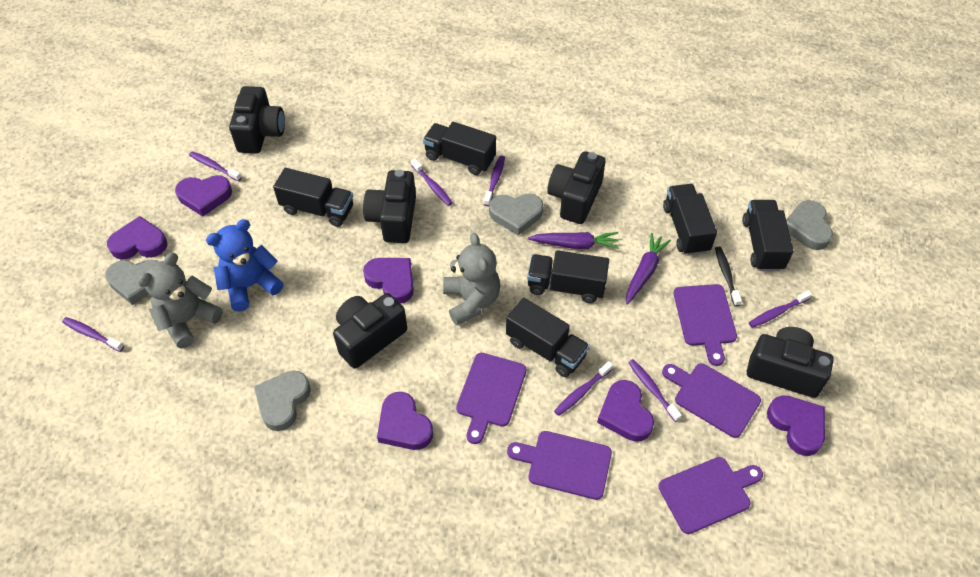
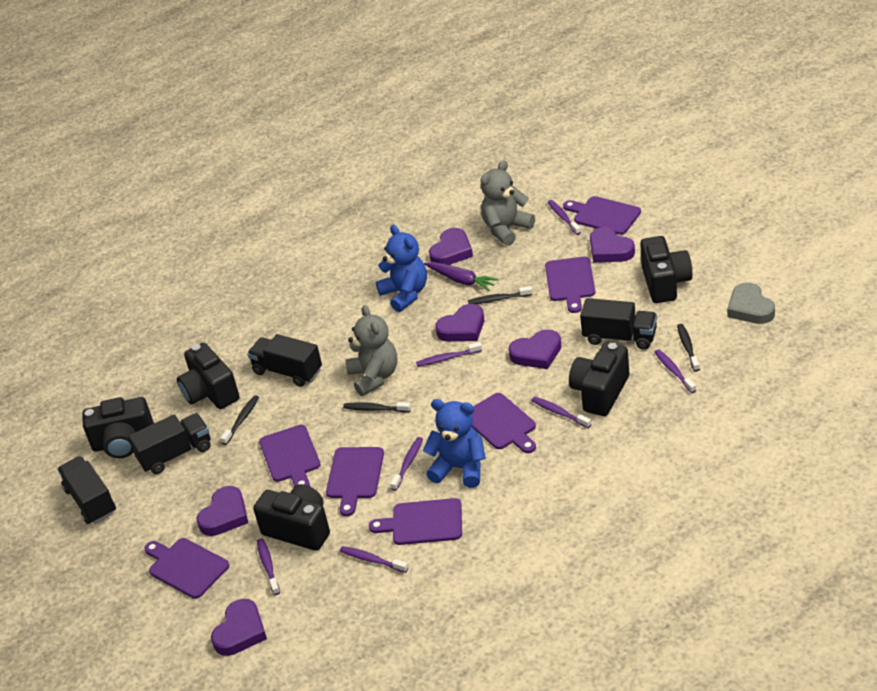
black toothbrush: [715,247,742,307] = 1 -> [220,395,259,445] [343,402,411,412] [468,286,532,304] [677,324,700,372] = 4
black truck: [273,168,353,227] [423,122,496,175] [506,298,590,377] [527,250,609,303] [663,184,717,255] [742,200,794,271] = 6 -> [57,456,116,524] [128,413,211,474] [247,334,322,387] [580,298,657,350] = 4
blue teddy bear: [206,219,284,311] = 1 -> [376,225,427,312] [423,399,486,488] = 2
grey heart: [105,259,159,305] [254,371,311,431] [489,193,544,235] [786,200,833,250] = 4 -> [727,282,775,324] = 1
purple carrot: [528,232,619,249] [626,233,671,305] = 2 -> [424,262,499,291] = 1
purple cutting board: [456,353,526,444] [507,431,612,500] [659,457,763,534] [662,363,761,438] [674,284,737,366] = 5 -> [144,538,229,599] [259,425,320,487] [326,447,384,516] [369,498,462,545] [472,393,536,453] [545,256,595,313] [563,196,641,235] = 7

